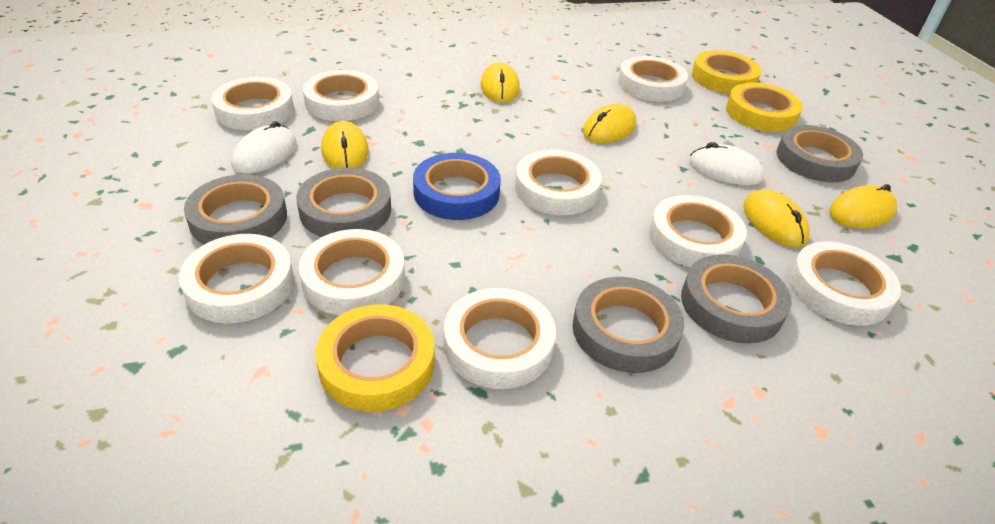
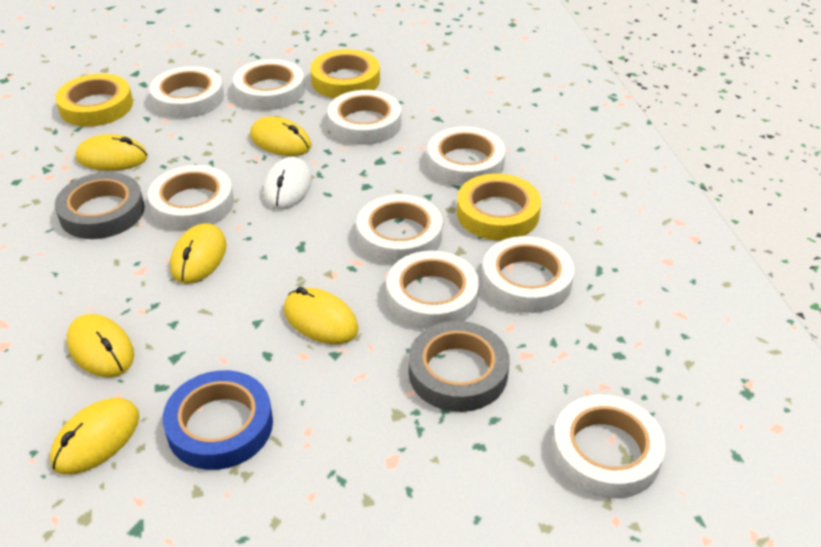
grey tape: [184,174,287,245] [296,168,391,237] [573,277,685,373] [681,254,792,343] [776,125,863,182] = 5 -> [55,172,145,239] [409,321,509,412] = 2
white mouse: [231,121,297,174] [689,142,764,185] = 2 -> [263,157,312,209] = 1
yellow mouse: [321,121,369,169] [481,62,520,103] [583,104,636,143] [743,190,809,247] [829,184,897,229] = 5 -> [50,398,139,475] [67,314,134,378] [76,134,148,171] [170,223,226,284] [250,116,311,156] [284,287,358,344] = 6

